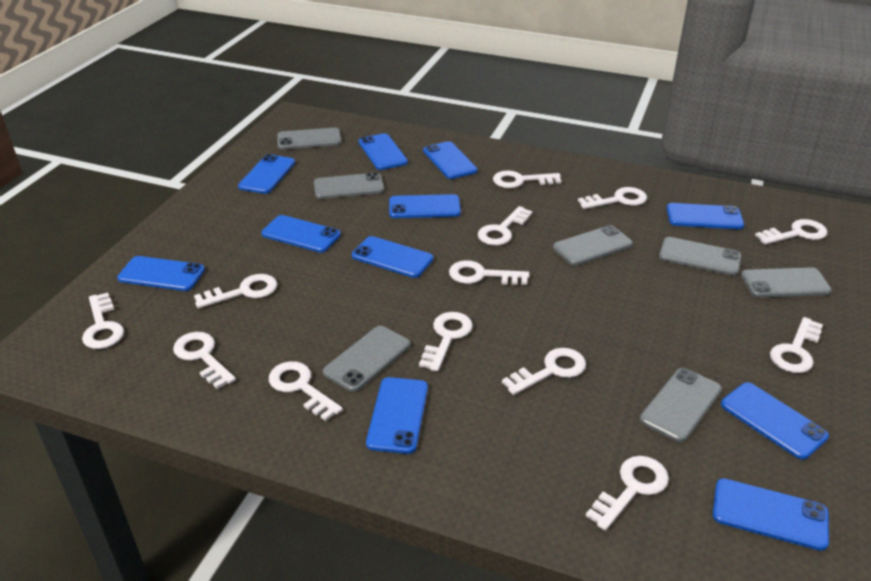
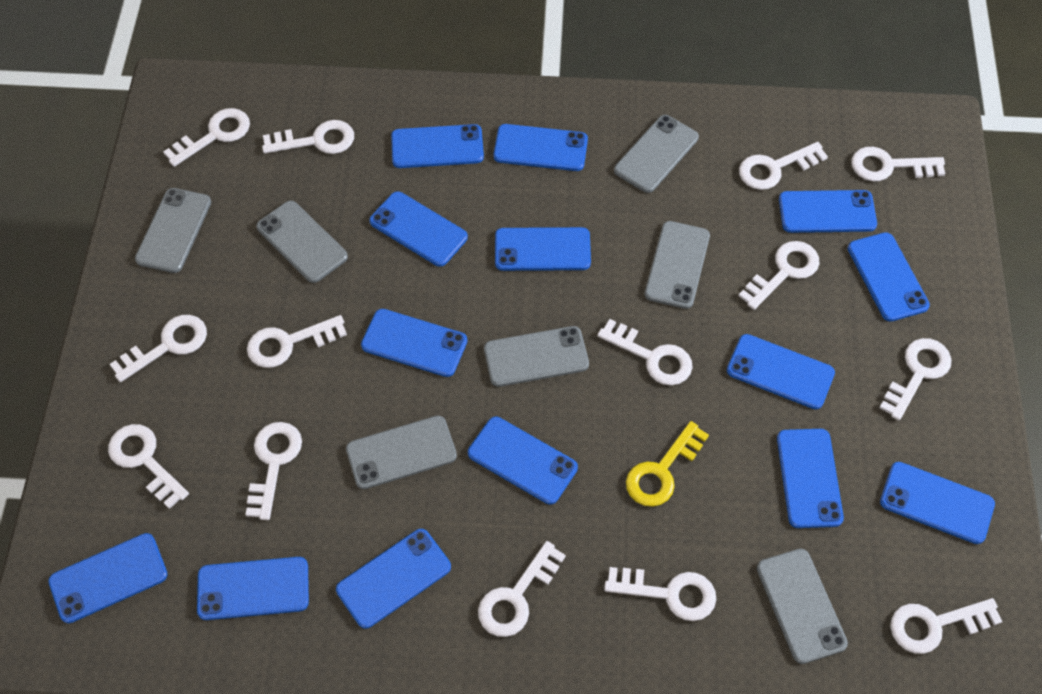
blue phone: [117,256,205,291] [238,154,295,194] [261,215,340,253] [352,236,433,278] [359,133,408,170] [366,377,428,454] [389,194,461,218] [423,141,477,179] [667,203,744,229] [713,478,829,551] [721,382,829,460] = 11 -> [49,533,168,623] [197,557,309,620] [336,529,451,629] [361,309,467,377] [370,191,468,267] [391,124,484,168] [468,417,578,505] [494,124,588,171] [495,227,591,271] [727,334,835,409] [777,429,844,528] [779,190,877,233] [848,232,930,322] [880,462,995,544] = 14
white key: [82,293,124,349] [173,332,236,389] [194,274,277,308] [269,361,343,421] [419,312,473,372] [449,260,529,285] [478,206,532,245] [493,171,561,188] [502,348,586,395] [578,187,647,209] [586,456,669,531] [755,219,828,245] [770,317,823,373] = 13 -> [108,424,189,509] [110,315,207,382] [163,108,250,167] [245,422,302,520] [247,315,347,368] [262,120,354,154] [478,541,566,637] [597,319,693,385] [604,567,716,621] [738,241,819,310] [739,142,828,190] [852,147,945,181] [879,338,952,420] [891,598,1003,654] = 14
yellow key: none = 0 -> [626,421,709,507] = 1

